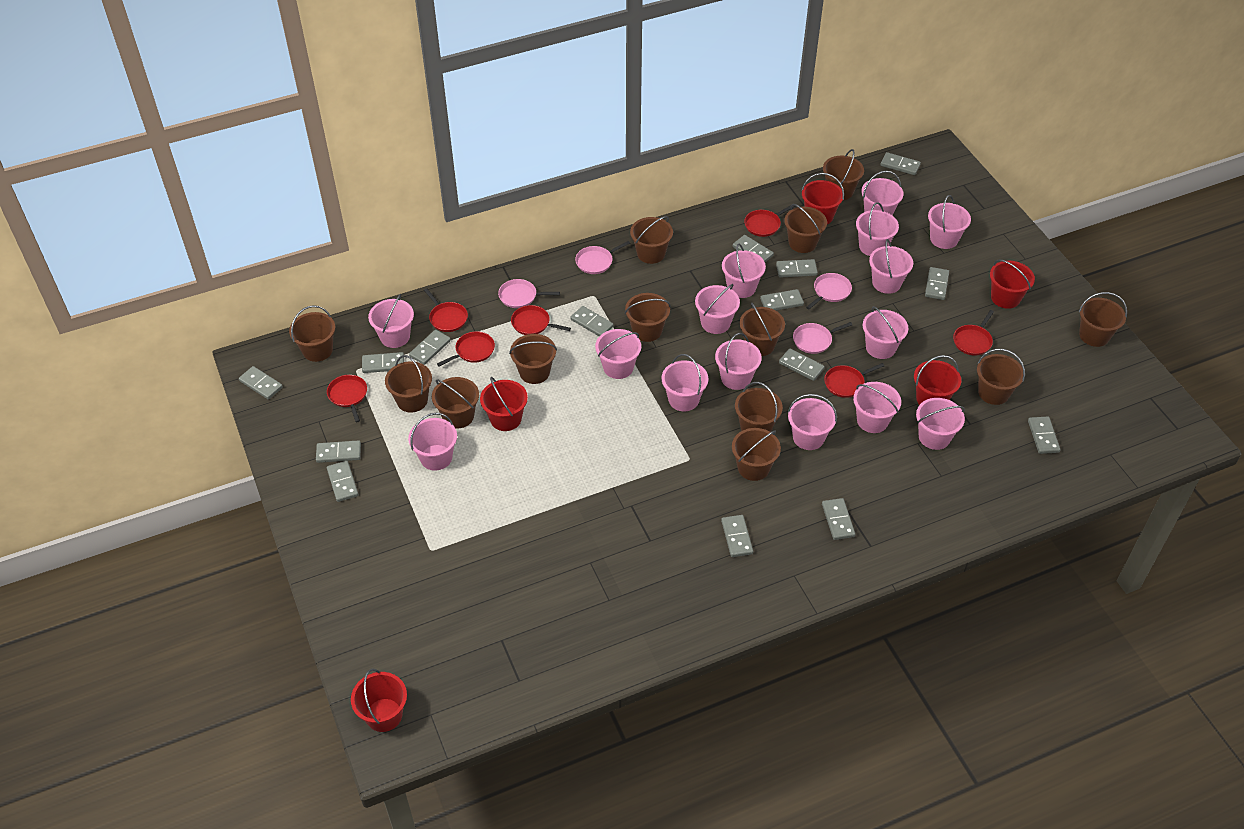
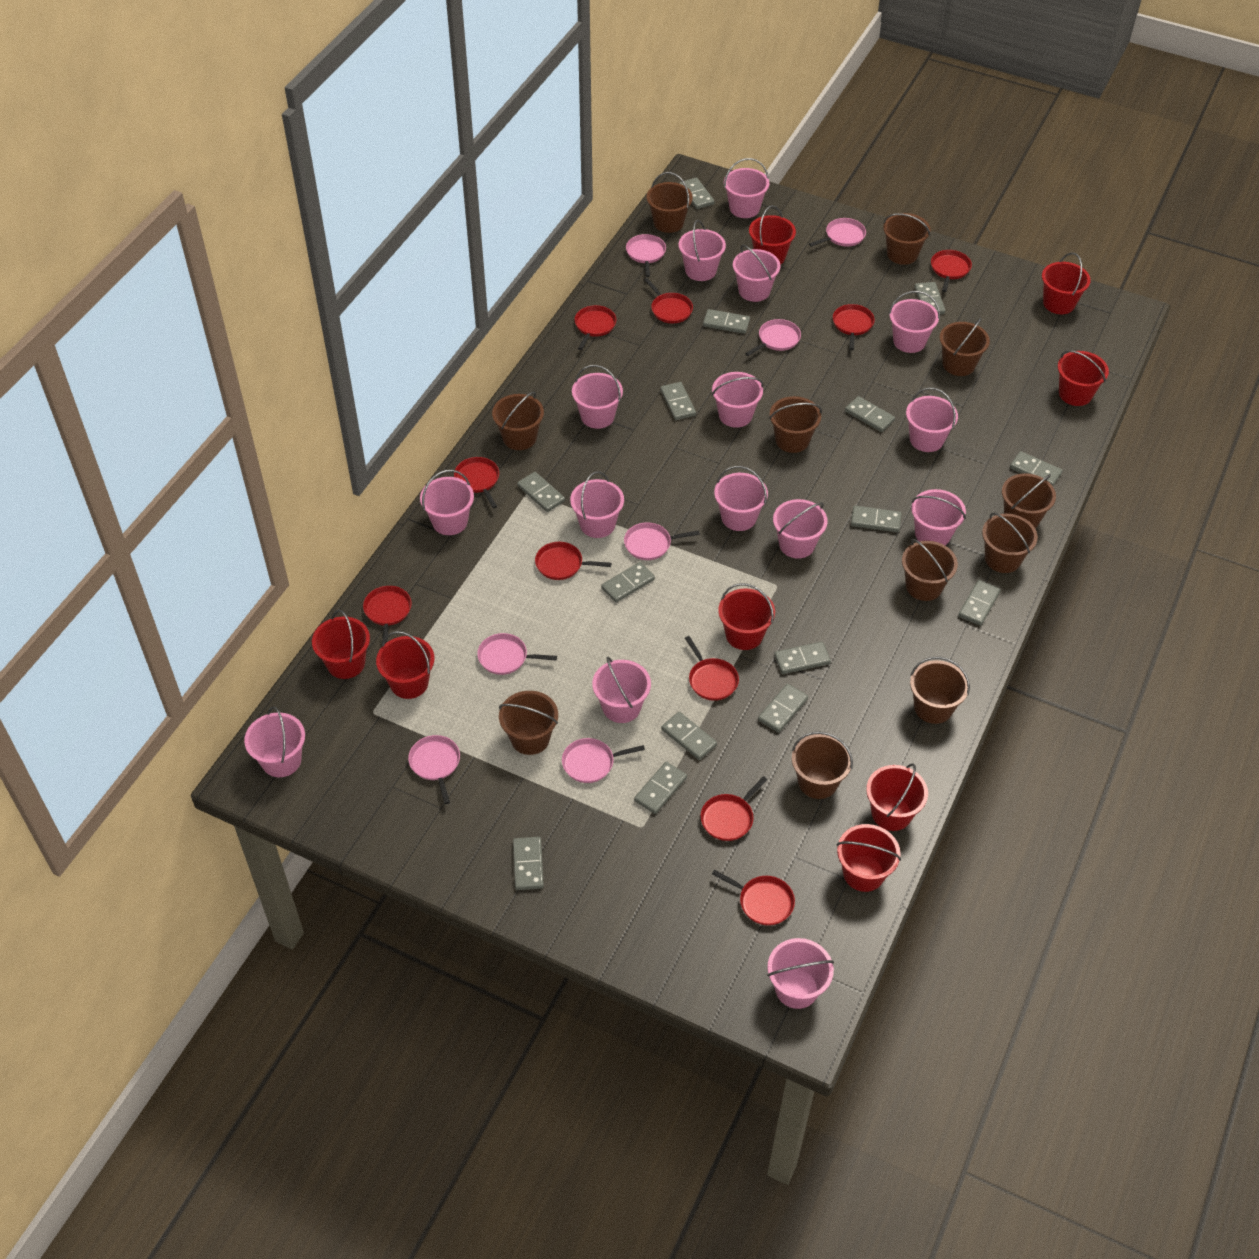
brown bucket: [289,305,335,362] [385,355,432,413] [432,377,479,428] [509,334,557,384] [625,293,671,342] [630,216,673,264] [732,428,781,481] [735,382,783,432] [740,303,785,356] [784,204,827,253] [823,149,864,200] [977,349,1025,405] [1079,292,1127,347] = 13 -> [492,391,544,450] [499,691,558,755] [647,172,693,233] [769,396,822,453] [792,732,853,799] [883,213,930,265] [902,539,958,601] [910,657,970,724] [940,318,990,376] [982,512,1038,573] [1002,473,1056,528] = 11
pink pan: [498,279,560,308] [575,241,630,274] [793,322,852,354] [806,273,852,309] = 4 -> [408,735,460,804] [477,633,557,675] [562,738,645,783] [624,522,700,560] [626,234,666,277] [745,319,801,356] [809,218,866,247] = 7
red bucket: [351,669,407,732] [480,377,528,431] [802,173,844,224] [914,355,961,405] [990,259,1035,309] = 5 -> [312,610,370,679] [376,631,435,699] [718,583,775,650] [749,205,796,265] [837,824,901,892] [866,763,928,831] [1042,253,1091,314] [1058,350,1109,406] = 8
red pan: [327,375,367,422] [424,288,468,332] [437,331,495,367] [511,305,571,335] [744,205,795,237] [824,363,884,398] [953,310,994,356] = 7 -> [363,586,412,643] [454,457,499,508] [535,542,611,580] [575,305,616,350] [644,278,693,323] [685,636,739,701] [700,776,767,841] [712,870,795,926] [833,304,875,350] [931,250,972,292] = 10

